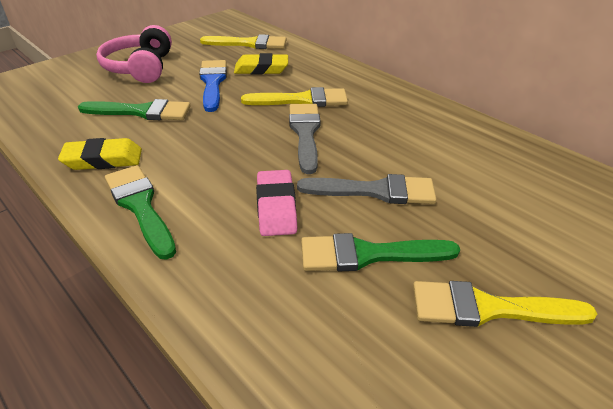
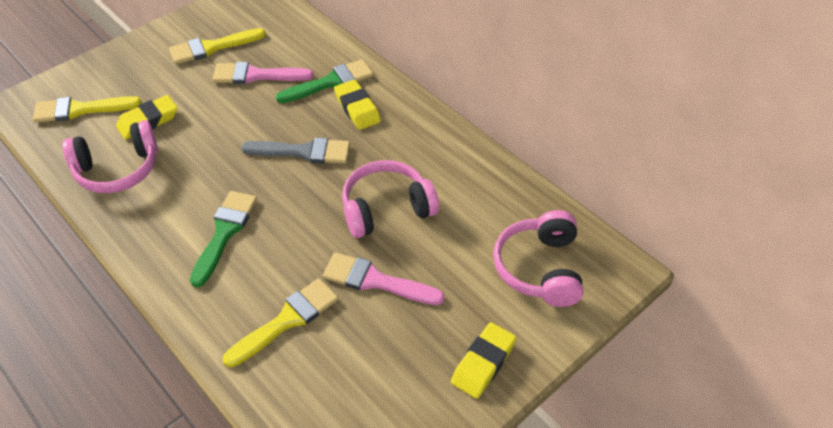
blue brush: [199,60,227,112] = 1 -> none = 0
green brush: [78,99,190,120] [105,165,176,260] [301,233,460,271] = 3 -> [190,191,257,288] [276,59,373,103] = 2
grey brush: [289,104,321,174] [297,174,437,204] = 2 -> [241,138,350,164] = 1
pink brush: none = 0 -> [212,62,314,84] [323,252,445,305] = 2
pink eraser: [256,170,297,236] = 1 -> none = 0
pink headphones: [96,25,172,83] = 1 -> [62,120,158,193] [342,160,439,238] [493,210,583,307] = 3
yellow eraser: [58,138,142,170] [234,53,288,75] = 2 -> [116,95,178,140] [334,80,381,130] [451,322,516,399] = 3

